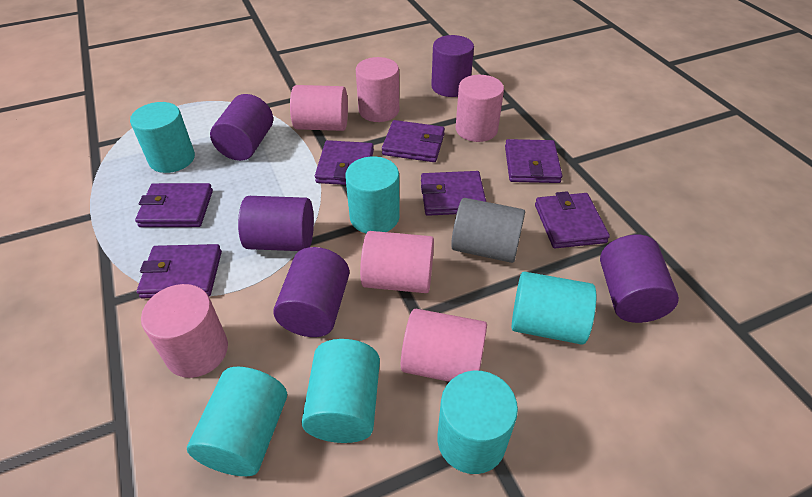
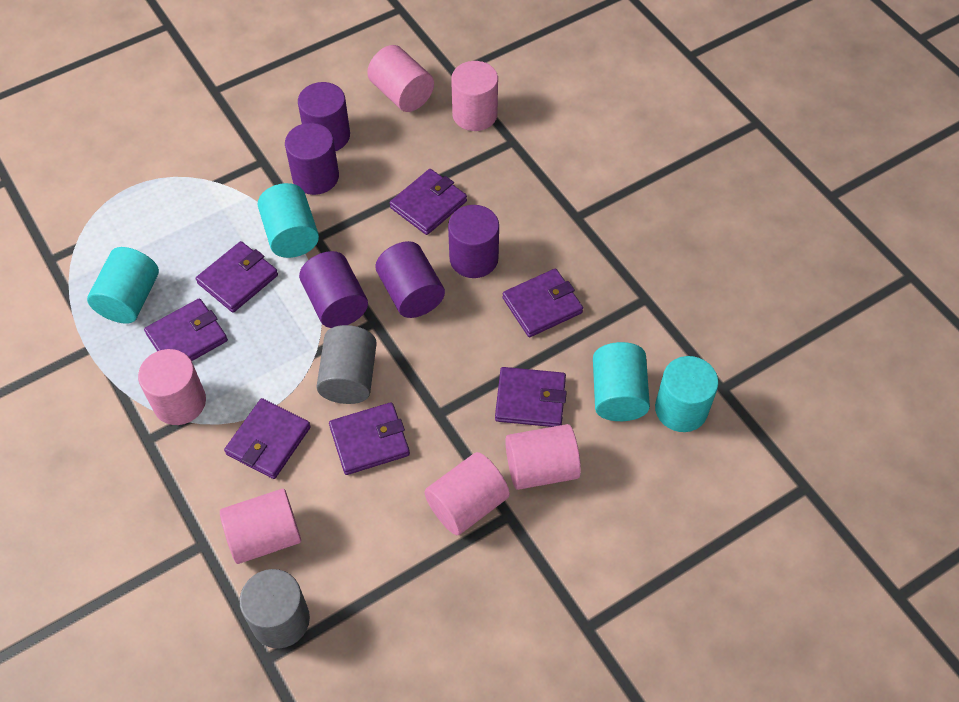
grey cylinder: [451,198,525,263] = 1 -> [239,569,310,649] [316,325,377,404] = 2
turquoise cylinder: [130,102,195,173] [187,367,287,476] [301,339,380,443] [345,156,400,233] [438,371,518,474] [512,272,596,345] = 6 -> [87,247,159,324] [258,183,319,258] [593,342,650,421] [655,356,718,432] = 4

